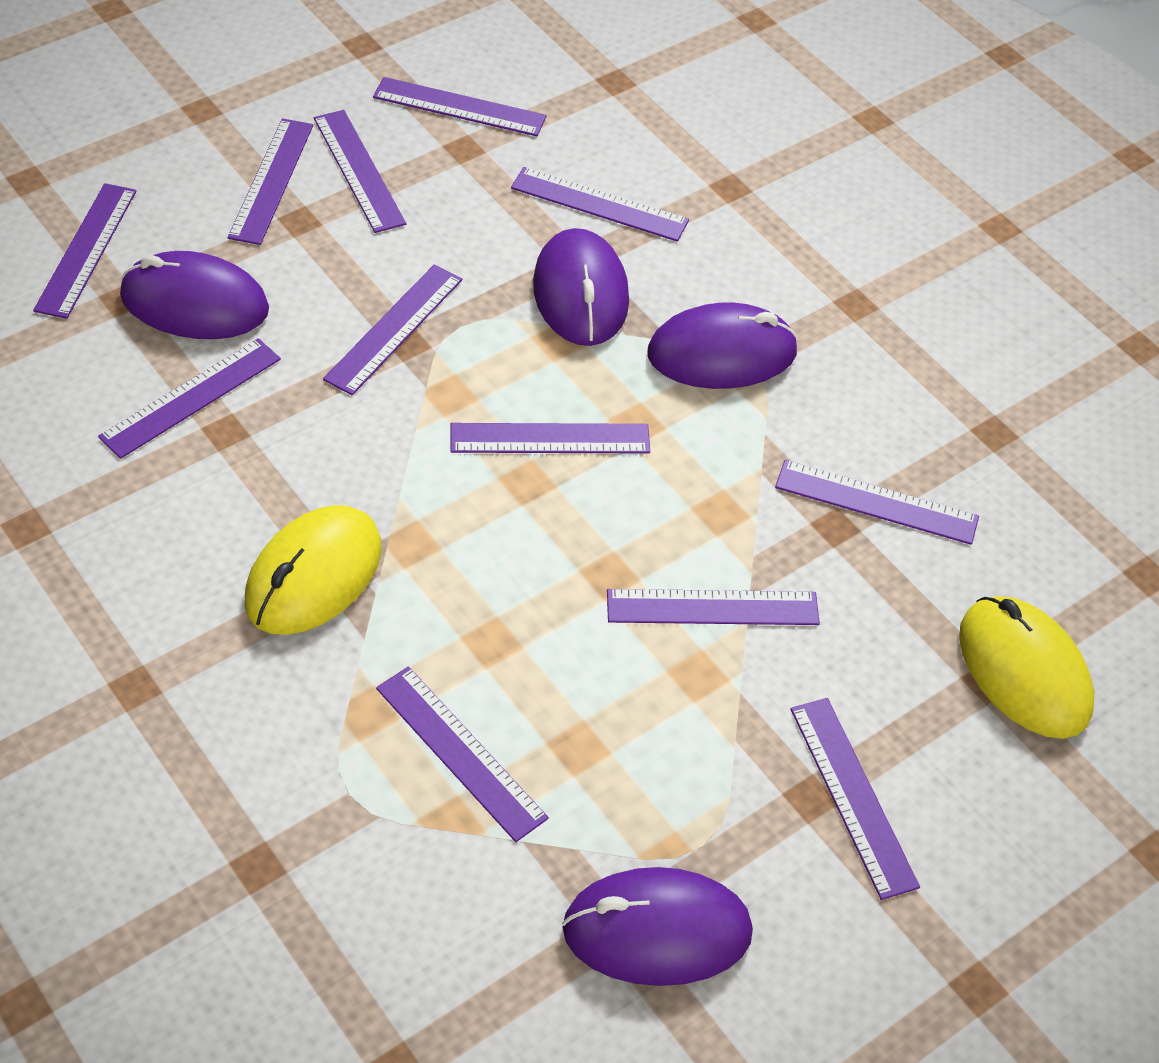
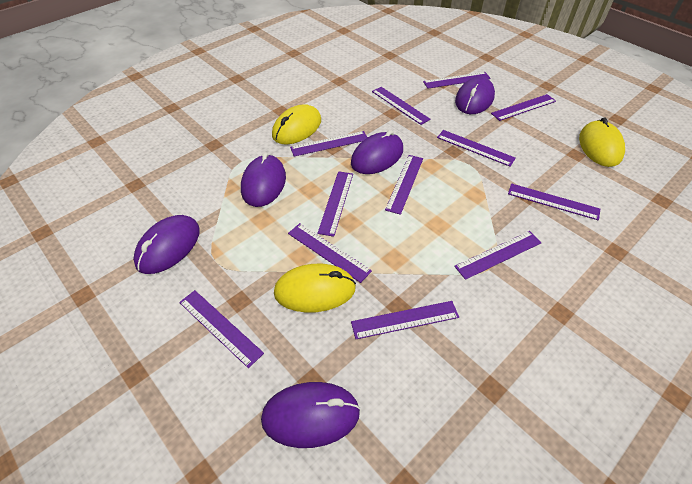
purple mouse: [120,251,269,339] [533,228,629,346] [562,867,753,986] [647,303,798,389] = 4 -> [133,215,200,274] [241,152,286,207] [261,382,360,448] [351,130,403,174] [455,77,495,114] = 5
yellow mouse: [245,505,382,635] [959,596,1094,739] = 2 -> [272,104,321,144] [274,264,356,313] [579,117,625,167] = 3

